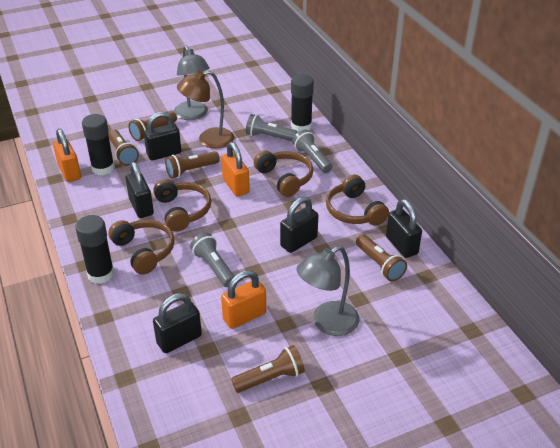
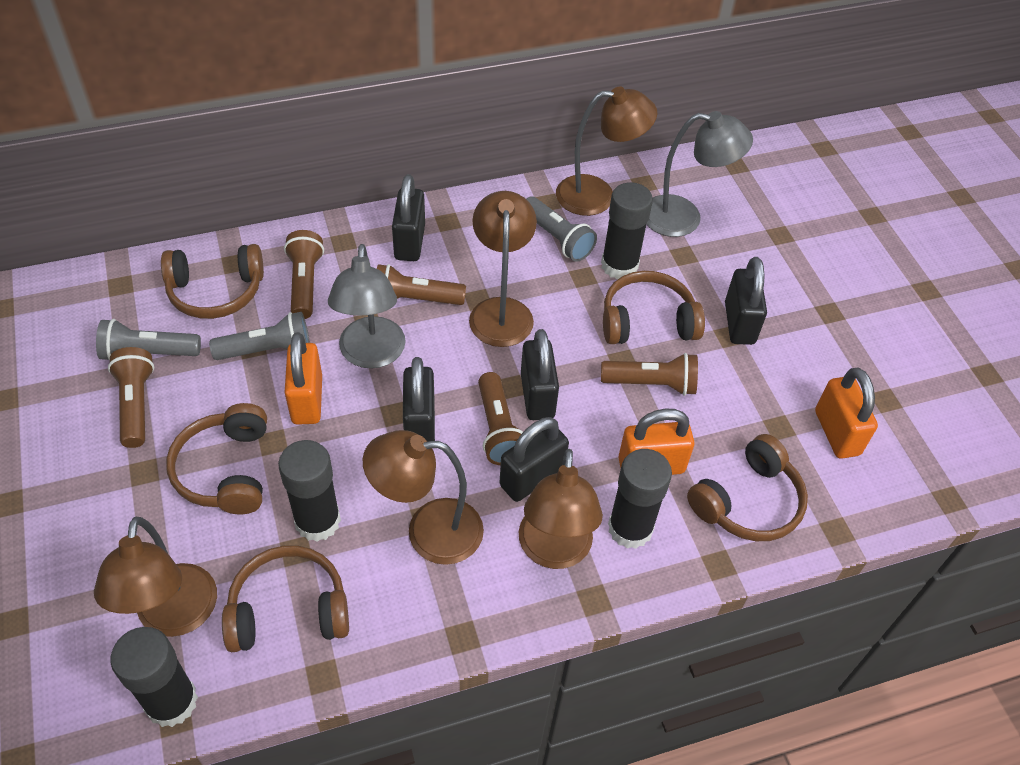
black glue stick: [75,215,114,284] [82,114,115,175] [291,74,314,132] = 3 -> [110,627,198,727] [278,440,341,542] [601,182,653,280] [608,449,672,549] = 4
brown headphones: [108,220,175,275] [153,179,211,232] [254,150,313,197] [326,175,389,226] = 4 -> [161,244,264,319] [166,403,267,514] [222,546,349,652] [603,271,705,344] [687,434,808,541] = 5
brown lamp: [177,70,234,149] = 1 -> [94,517,217,637] [363,430,484,565] [469,191,537,347] [519,449,603,569] [556,86,657,216] = 5

